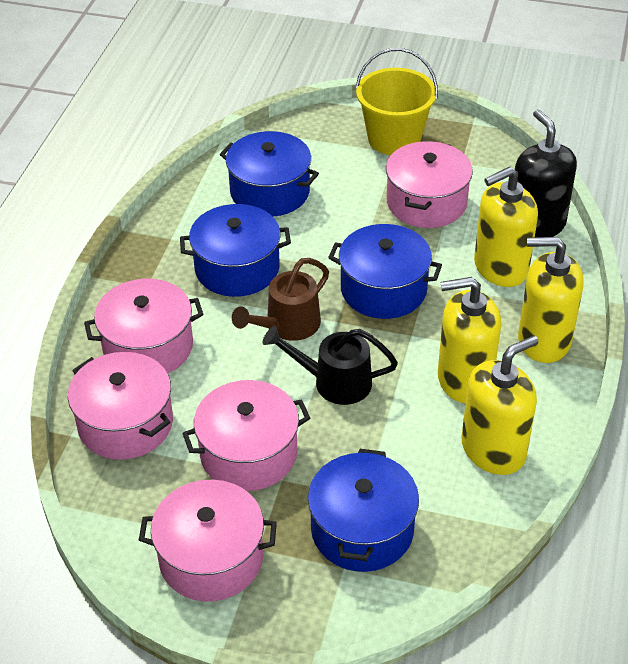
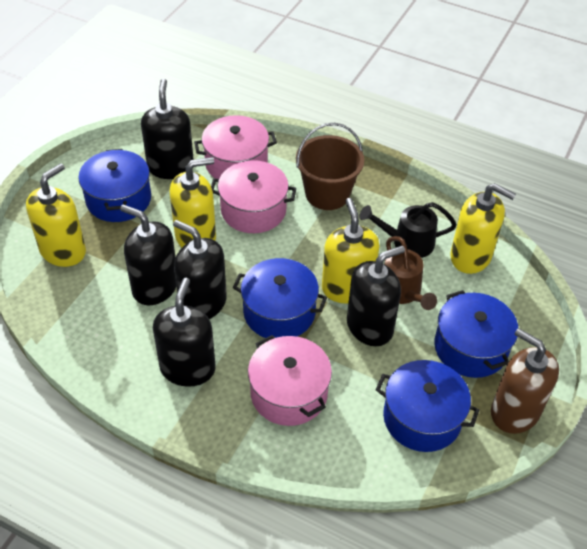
black soap dispenser: [515,110,577,237] = 1 -> [120,204,176,305] [141,79,194,179] [153,278,216,387] [173,220,227,319] [347,246,405,346] = 5
brown bucket: none = 0 -> [296,123,364,210] = 1
brown soap dispenser: none = 0 -> [491,328,559,434] = 1
pink pot: [68,352,173,460] [84,279,203,373] [139,480,277,602] [182,380,310,491] [386,141,473,228] = 5 -> [194,115,277,179] [211,160,296,233] [248,335,332,426] = 3
yellow bucket: [356,48,438,155] = 1 -> none = 0

